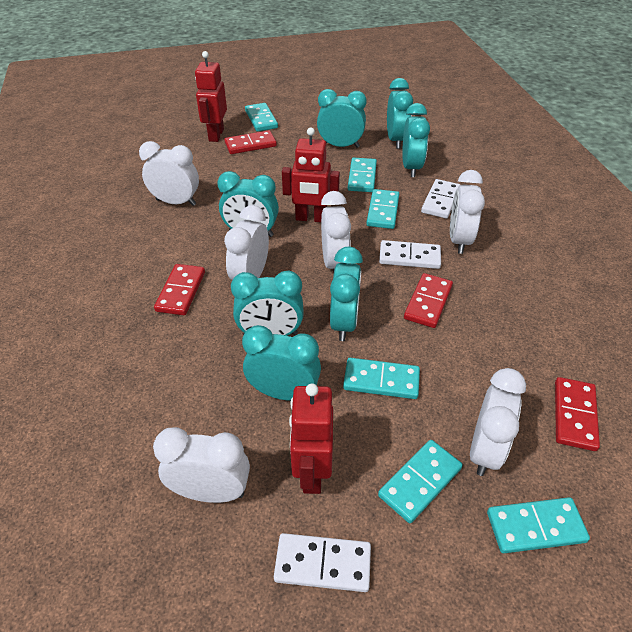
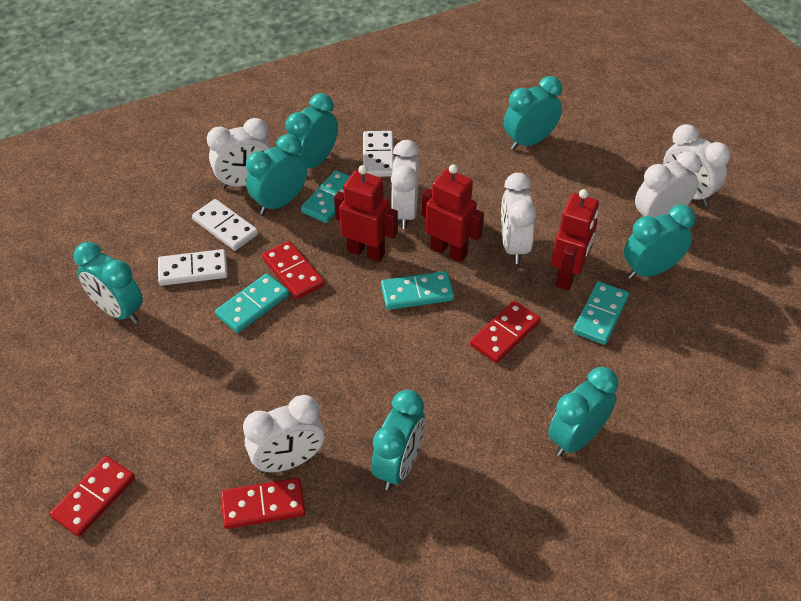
turquoise domino: [245,103,278,131] [343,358,420,399] [348,157,377,192] [366,189,399,229] [378,440,463,523] [487,497,590,553] = 6 -> [215,274,289,333] [301,170,350,223] [381,271,454,310] [573,281,629,345] = 4

